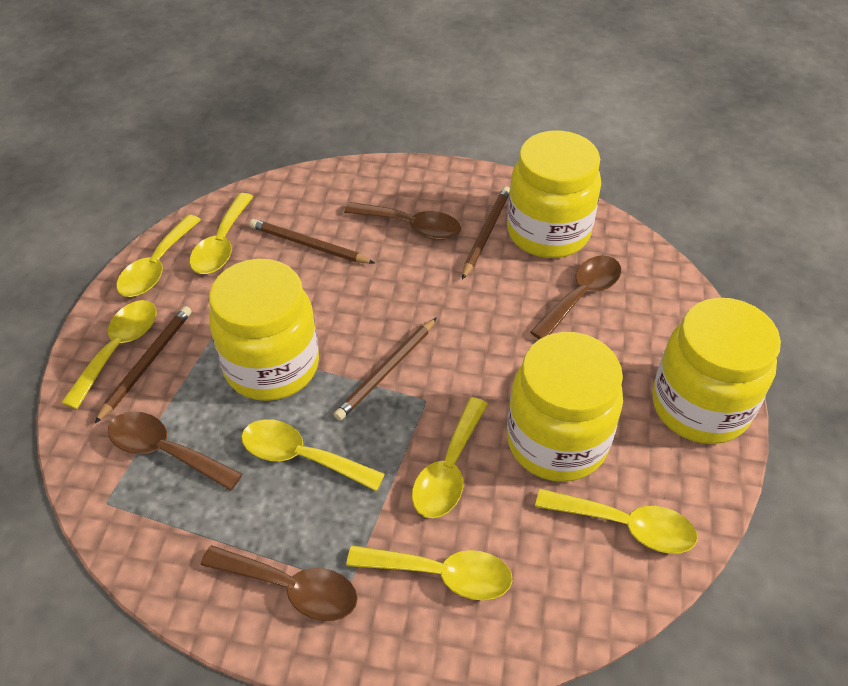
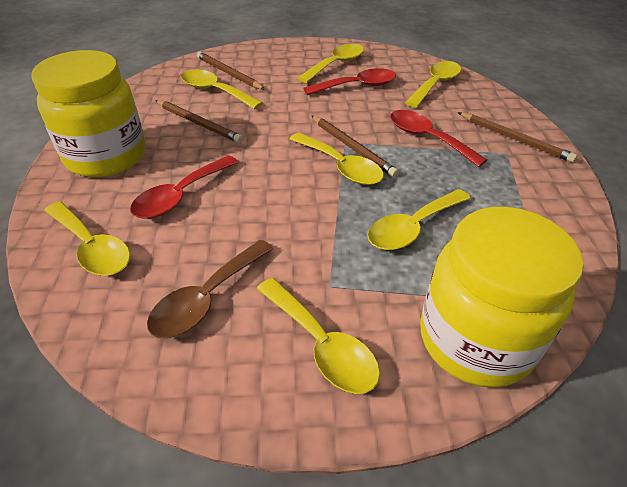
brown spoon: [108,411,243,491] [200,545,358,621] [344,202,461,240] [530,256,621,339] = 4 -> [147,240,274,339] = 1
red spoon: none = 0 -> [130,155,239,219] [303,68,396,95] [390,110,487,167] = 3
yellow jar: [209,259,319,401] [507,130,601,258] [507,332,623,482] [652,298,781,444] = 4 -> [31,50,145,177] [420,207,584,388] = 2

